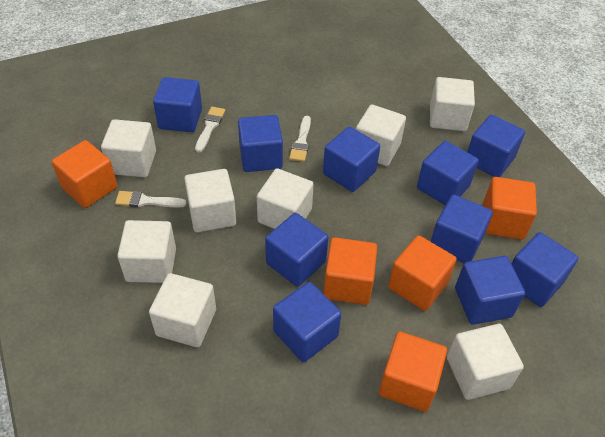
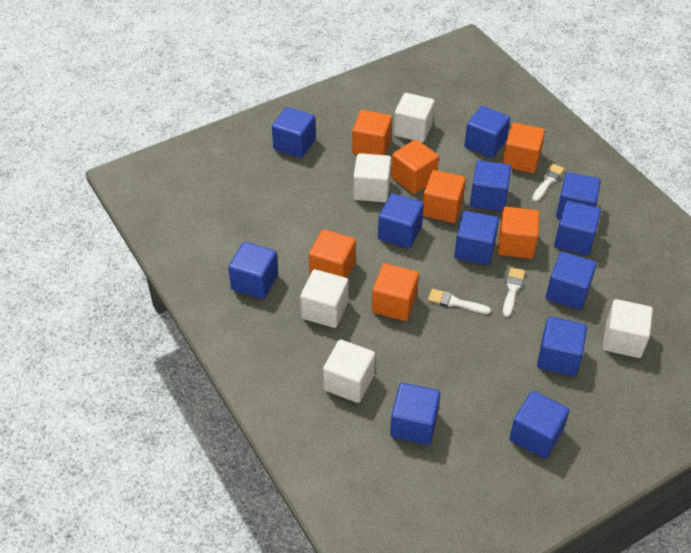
blue cube: [153,77,202,132] [238,115,283,172] [265,213,328,287] [273,282,341,362] [323,127,380,192] [417,141,479,205] [430,195,493,263] [455,256,525,325] [467,115,525,177] [512,232,578,307] = 10 -> [228,242,278,299] [272,107,316,158] [378,193,424,249] [390,383,440,445] [454,211,499,265] [464,106,510,158] [470,160,511,211] [509,391,569,459] [537,317,587,376] [546,252,597,310] [554,201,601,255] [556,172,601,219] = 12
orange cube: [52,140,118,208] [323,237,377,305] [379,331,447,412] [388,235,457,311] [483,177,537,240] = 5 -> [309,229,356,278] [352,110,392,155] [372,263,419,321] [391,139,439,194] [423,170,466,223] [498,207,540,259] [502,123,545,173] = 7
white cube: [101,119,156,177] [117,220,176,283] [149,273,216,347] [184,169,236,232] [257,168,314,229] [356,105,406,166] [430,77,475,131] [447,324,524,400] = 8 -> [300,269,348,328] [323,339,375,403] [353,153,391,202] [394,93,435,142] [603,299,653,358] = 5

